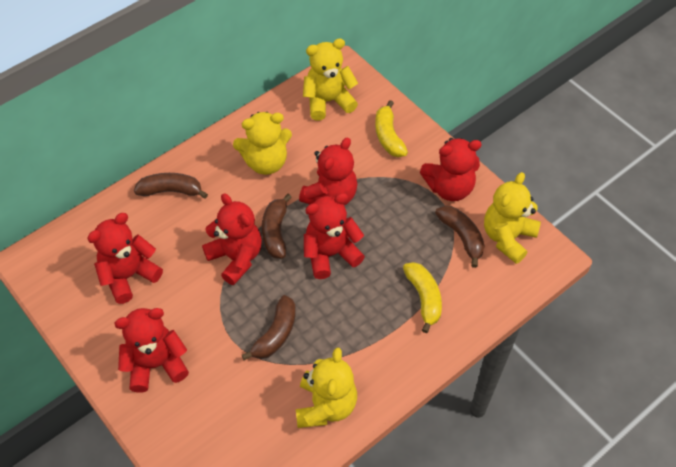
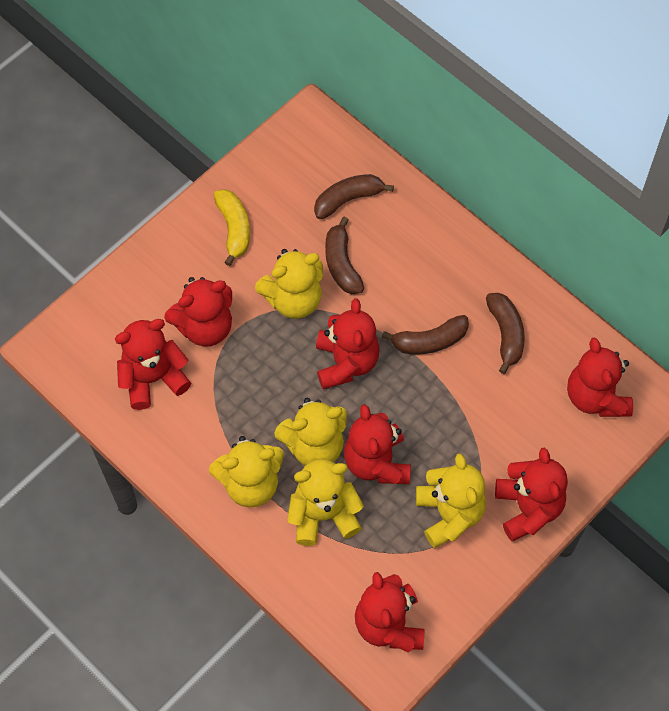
red teddy bear: [87,213,163,304] [115,308,189,393] [202,193,262,285] [299,137,357,205] [304,193,365,279] [420,138,482,201] = 6 -> [115,319,191,410] [164,277,232,347] [316,298,380,389] [344,404,411,484] [355,572,424,652] [495,448,568,541] [567,337,633,417] = 7
yellow banana: [375,100,408,157] [403,262,442,333] = 2 -> [214,189,250,266] = 1
yellow teddy bear: [233,112,292,175] [296,348,357,428] [303,38,358,121] [484,172,541,264] = 4 -> [209,436,284,507] [255,249,323,319] [274,398,347,465] [287,459,364,546] [416,453,486,548] = 5

